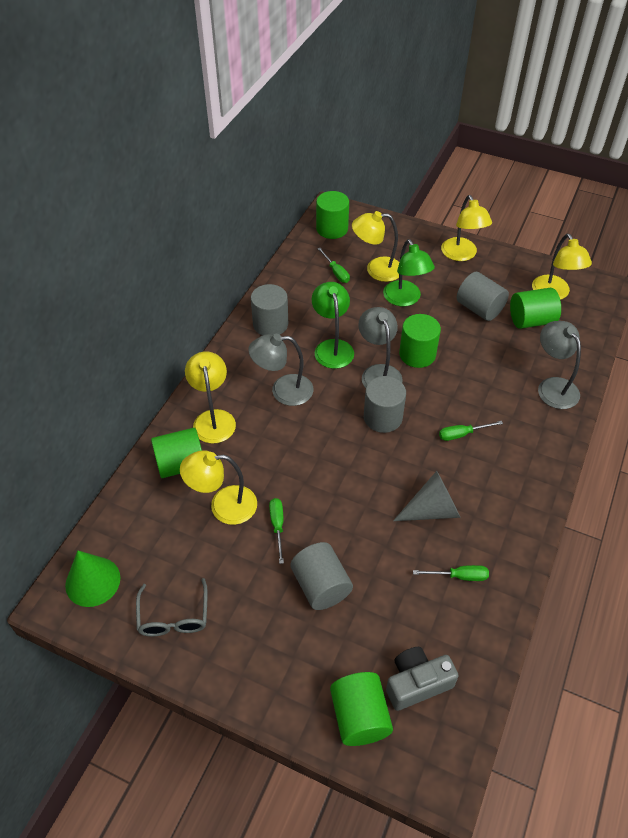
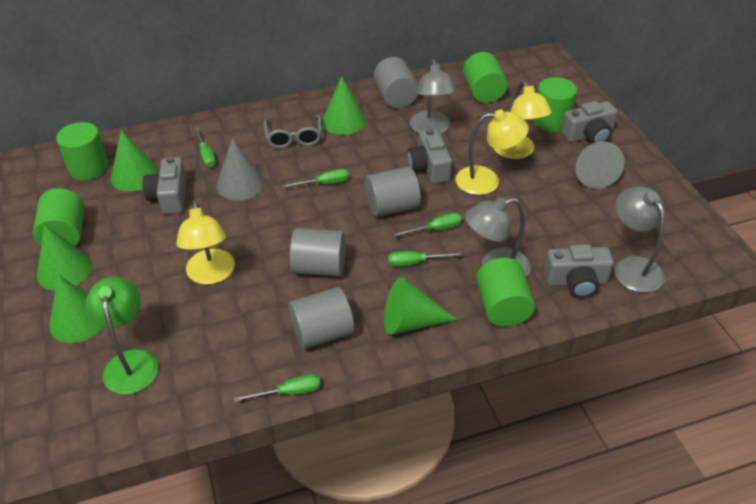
green cone: [65,550,121,607] = 1 -> [37,224,92,291] [49,275,103,343] [111,130,159,191] [322,76,366,135] [384,277,458,335] = 5
green lamp: [312,282,354,369] [383,239,435,306] = 2 -> [86,277,159,395] = 1
green screwdriver: [269,498,284,564] [317,248,350,283] [413,565,489,581] [439,421,503,441] = 4 -> [195,127,216,167] [234,374,321,402] [283,169,349,188] [388,251,462,267] [394,213,462,237] = 5
grey camera: [386,647,459,711] = 1 -> [143,156,187,214] [407,128,452,184] [544,244,614,298] [561,101,618,144] = 4
grey cone: [393,471,461,521] = 1 -> [216,138,265,201] [576,141,624,189] = 2
yellow lamp: [180,450,257,525] [185,351,236,444] [352,211,399,282] [441,195,492,261] [532,234,592,300] = 5 -> [176,200,235,285] [455,110,529,195] [494,81,552,159] = 3

